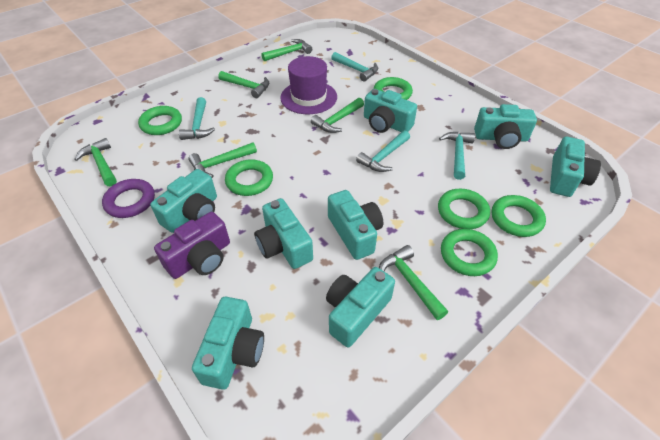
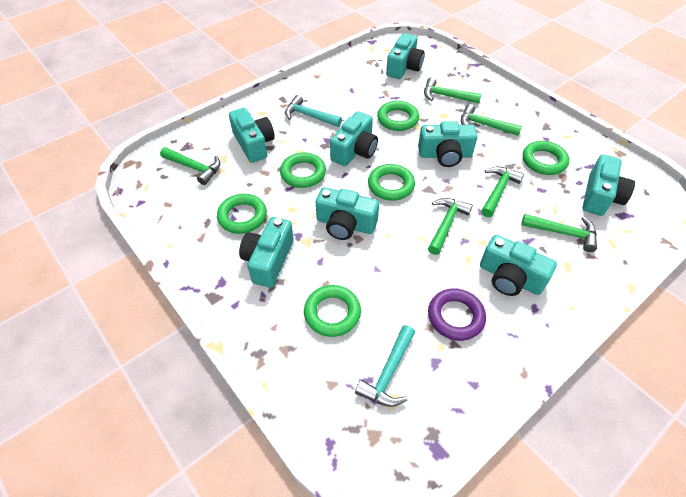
purple camera: [154,212,230,279] = 1 -> none = 0
purple hat: [280,56,337,114] = 1 -> none = 0
turquoise hammer: [179,97,215,140] [331,52,378,82] [356,130,410,172] [439,132,475,180] = 4 -> [285,95,342,127] [355,325,415,407] = 2

